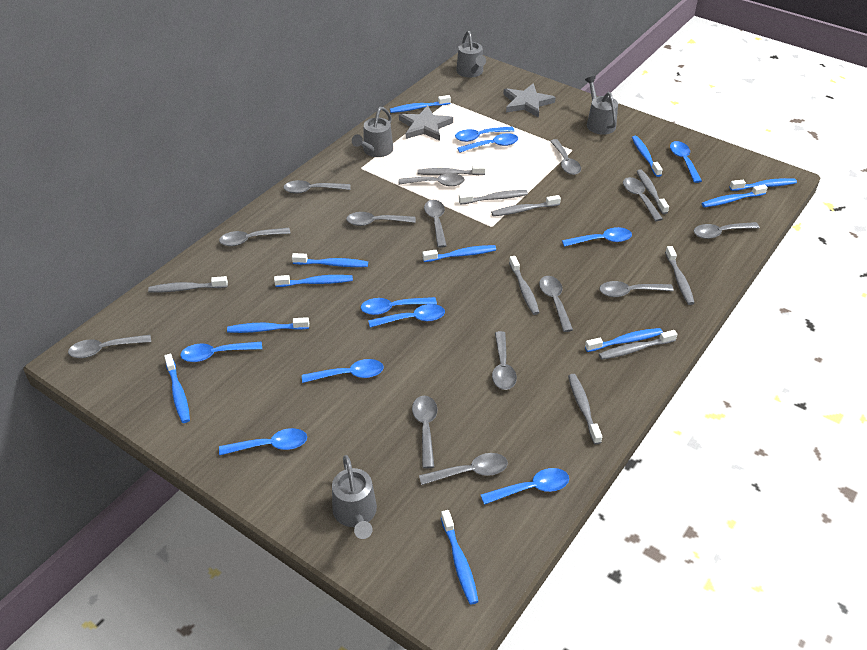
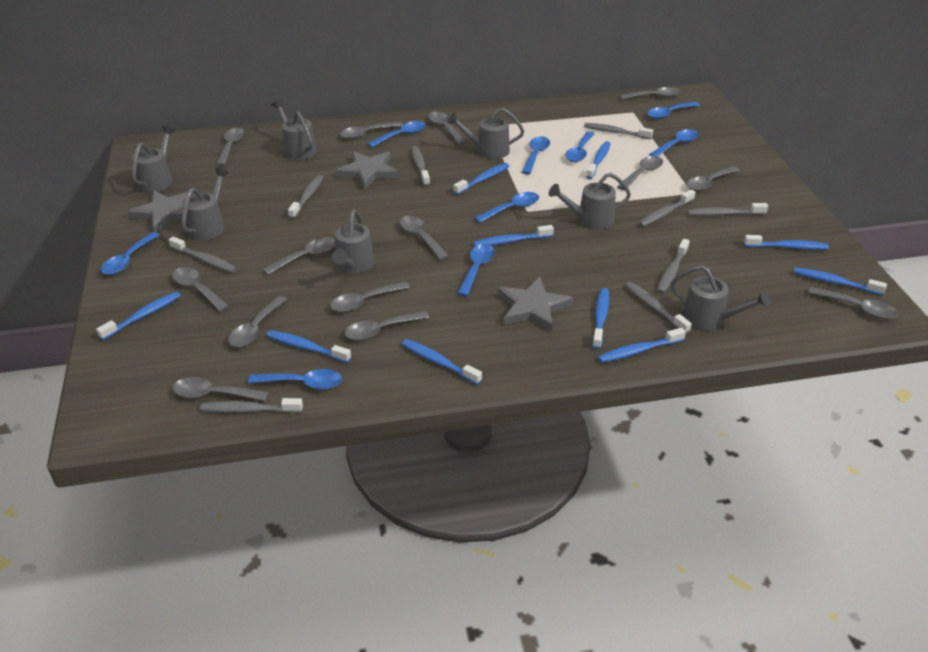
blue spoon: [180,342,262,362] [219,428,307,455] [302,359,384,383] [361,297,437,315] [368,304,445,328] [455,126,515,142] [457,133,518,153] [481,468,569,505] [562,227,632,247] [670,141,702,183] = 10 -> [101,232,160,275] [248,369,342,390] [367,121,426,148] [457,244,495,296] [474,192,539,223] [522,136,550,174] [565,131,595,162] [647,102,700,119] [649,129,699,156] = 9
blue toothbrush: [164,354,190,423] [227,317,309,333] [274,275,353,287] [292,253,368,267] [390,95,451,113] [422,245,496,262] [441,510,479,605] [585,328,663,352] [632,136,663,177] [702,184,768,208] [730,178,797,191] = 11 -> [96,291,181,340] [267,330,351,363] [402,339,482,385] [453,163,509,195] [473,225,554,247] [586,141,611,179] [592,288,609,349] [598,328,686,363] [744,235,829,250] [793,267,887,295] = 10
grey star: [399,105,453,141] [503,83,556,118] = 2 -> [127,190,194,232] [335,151,399,190] [498,276,574,331] = 3
grey watering can: [332,455,377,539] [352,107,393,157] [456,31,486,78] [585,76,618,135] = 4 -> [132,126,175,192] [182,168,229,240] [271,99,317,160] [332,209,374,274] [447,108,524,159] [549,173,631,230] [670,265,770,331] = 7

